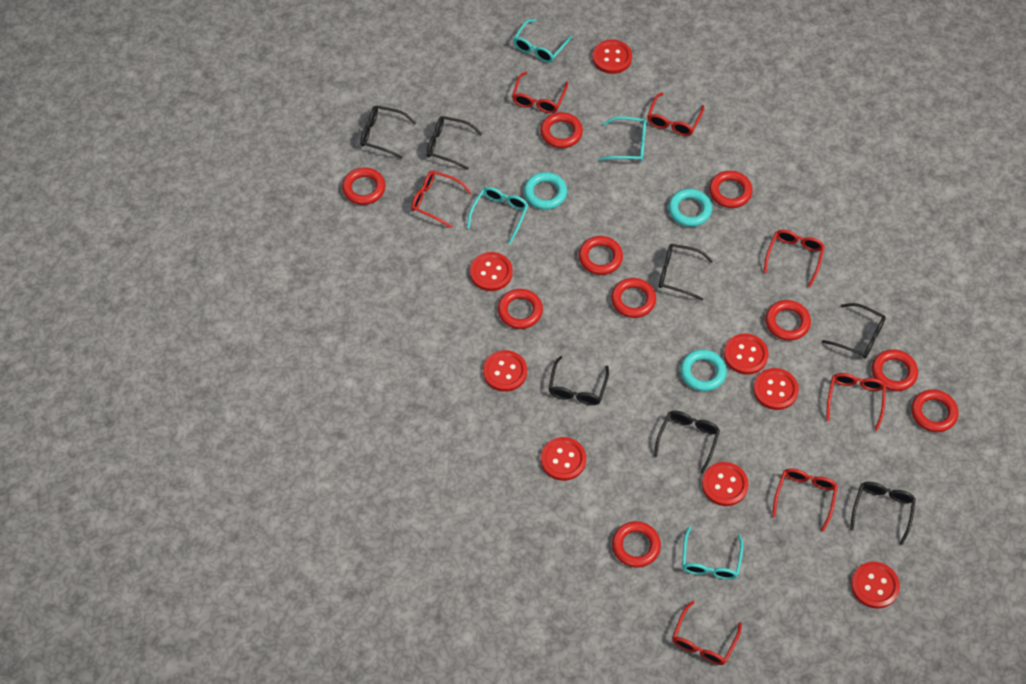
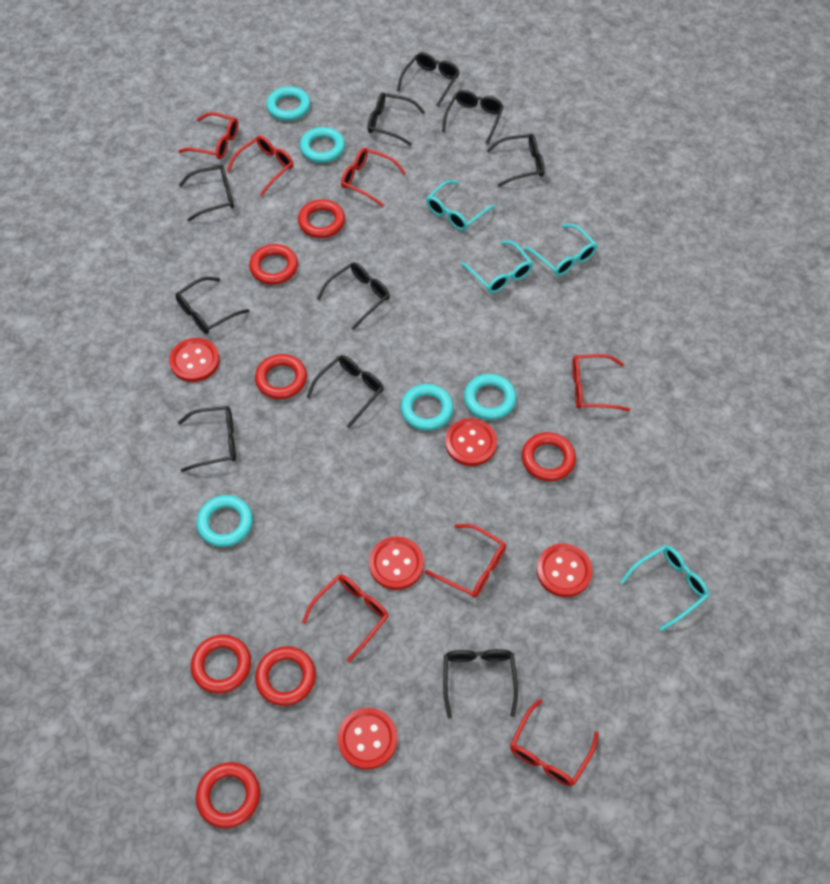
black glasses: [360,106,416,159] [427,116,482,170] [549,356,609,405] [654,411,720,474] [659,244,713,301] [822,303,886,358] [850,482,916,545] = 7 -> [175,277,249,334] [178,406,236,472] [179,165,234,222] [307,355,384,428] [317,262,390,330] [368,93,425,146] [397,52,460,107] [442,90,504,144] [443,649,518,718] [487,134,545,187] = 10
red button: [470,252,513,291] [483,350,527,392] [541,437,586,481] [592,39,632,74] [702,462,749,506] [724,333,769,375] [753,368,799,410] [851,562,900,609] = 8 -> [169,338,220,382] [338,708,397,770] [369,537,424,590] [445,418,497,466] [537,544,593,597] = 5
red ring: [342,167,385,205] [498,289,543,329] [540,112,583,148] [579,236,623,275] [611,278,656,318] [612,521,661,568] [709,171,753,208] [765,300,811,341] [872,349,918,391] [911,389,959,432] = 10 -> [191,635,251,694] [196,762,260,828] [249,244,298,285] [255,354,307,399] [255,646,316,706] [298,199,345,238] [522,432,576,481] = 7
turquoise ring: [524,172,567,210] [668,189,712,227] [680,350,727,391] = 3 -> [197,495,253,547] [266,86,311,121] [300,127,345,163] [401,384,453,431] [464,374,516,420] = 5

